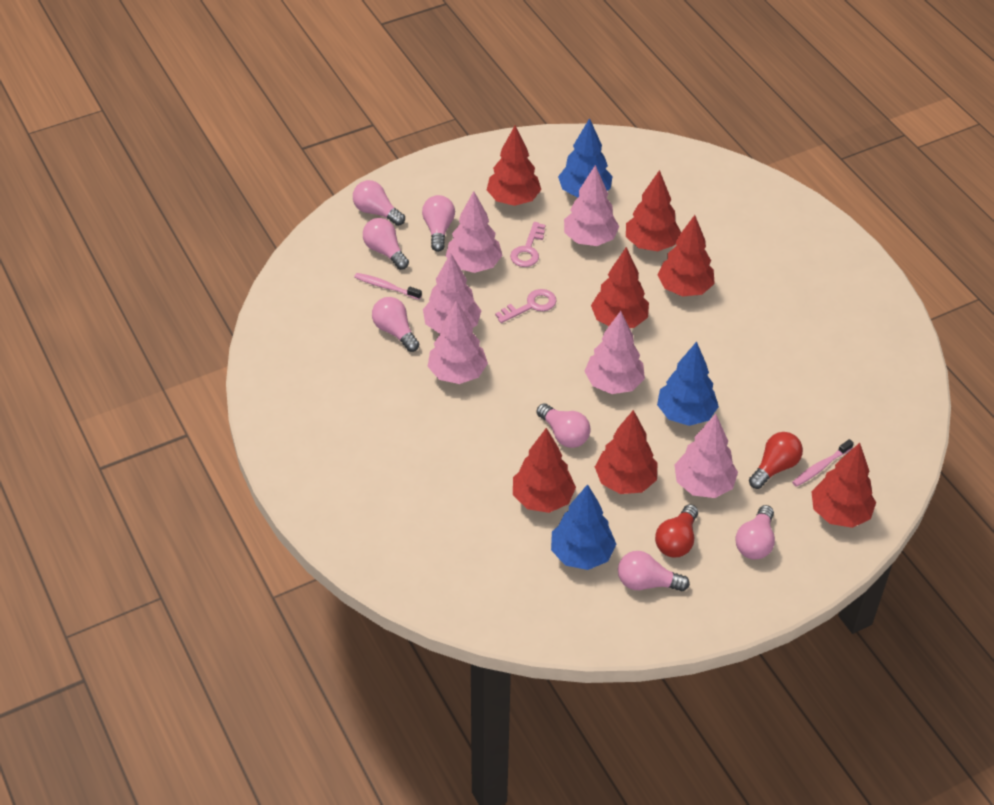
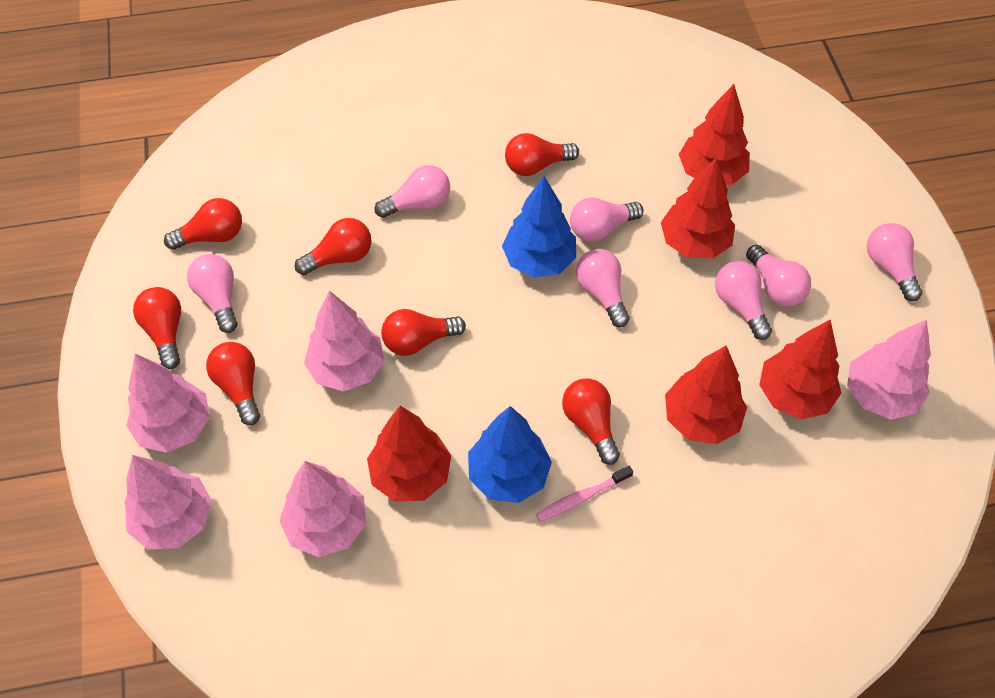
blue tree: [551,484,616,570] [558,118,613,198] [657,342,719,426] = 3 -> [468,406,552,503] [502,176,576,278] = 2
pink key: [495,289,557,323] [510,222,545,267] = 2 -> none = 0
pink toothbrush: [354,273,422,300] [792,439,854,487] = 2 -> [536,466,633,522] = 1
pink tree: [423,253,481,334] [428,300,488,384] [446,191,503,273] [564,165,619,246] [584,311,645,394] [674,414,738,498] = 6 -> [124,455,212,549] [126,354,210,453] [279,461,366,557] [304,291,384,391] [847,320,931,420] = 5
red light bulb: [655,504,698,558] [749,432,803,489] = 2 -> [133,287,181,369] [164,198,242,250] [206,342,260,425] [295,218,371,275] [381,309,466,356] [505,133,579,176] [562,378,620,465] = 7
red tree: [487,125,541,206] [513,428,576,513] [591,247,649,328] [595,410,657,494] [626,170,681,251] [657,215,715,297] [811,443,876,528] = 7 -> [367,406,451,502] [661,157,735,258] [665,346,747,444] [679,84,750,185] [759,320,841,419] = 5

